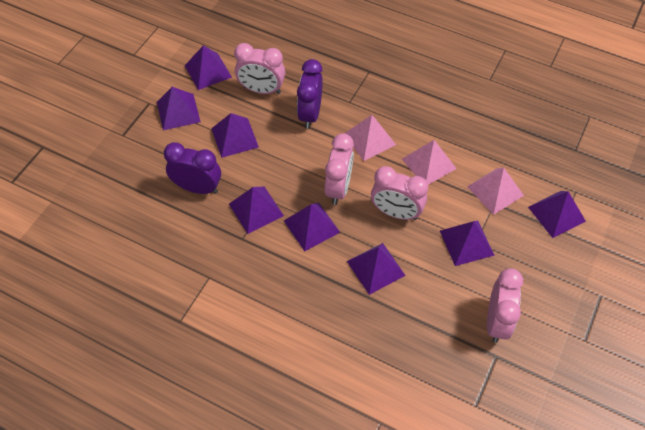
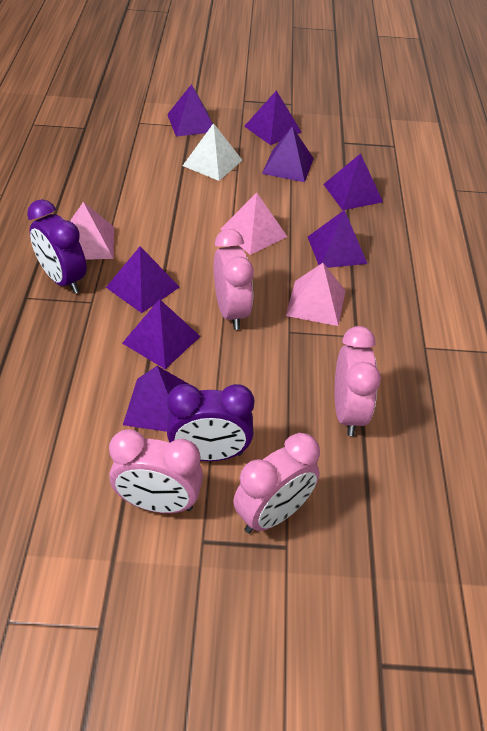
white pyramid: none = 0 -> [183,123,242,181] = 1

